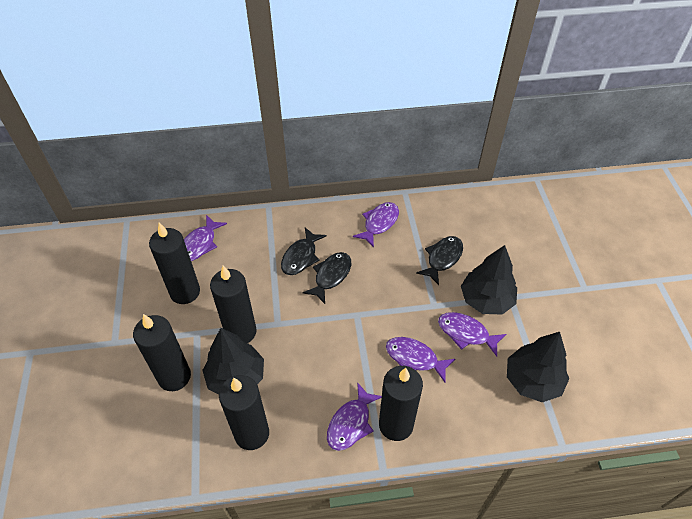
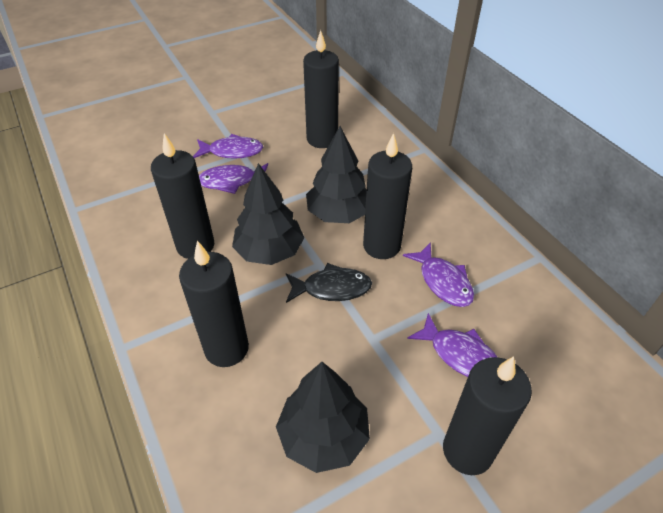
black fish: [281,227,327,275] [303,252,351,304] [416,236,463,285] = 3 -> [286,263,372,303] = 1
purple fish: [184,215,227,261] [327,382,382,451] [353,202,399,248] [386,337,455,382] [438,312,506,356] = 5 -> [193,134,263,159] [199,163,268,194] [403,242,474,307] [407,313,497,377] = 4

